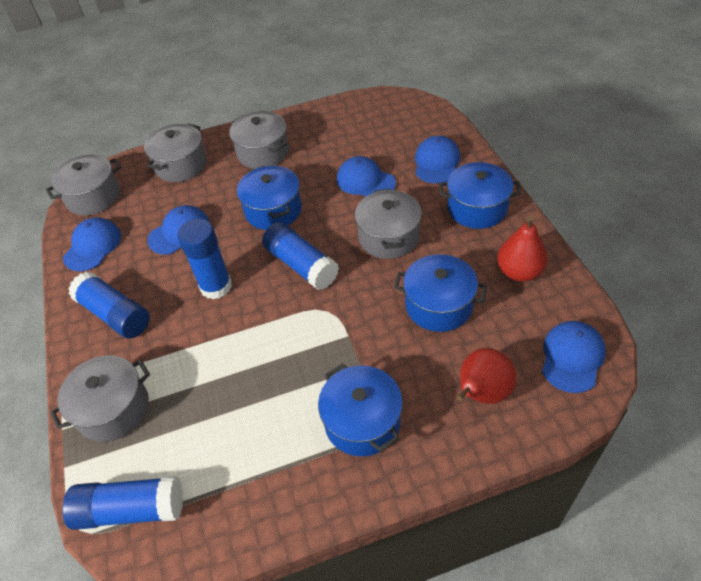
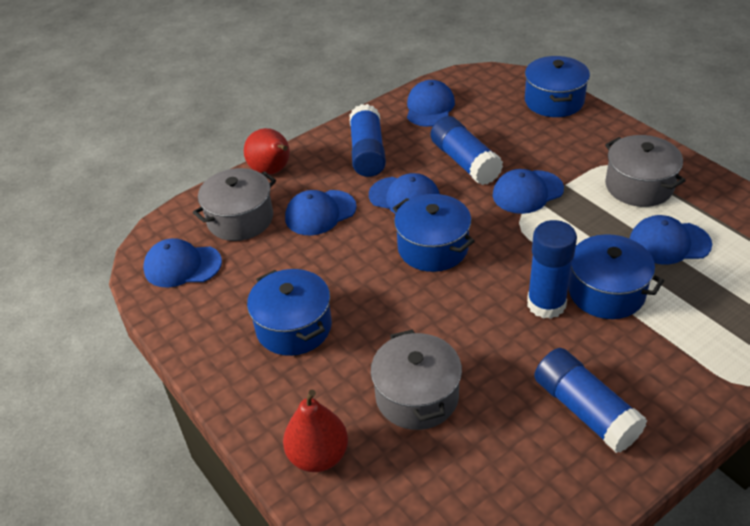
blue cap: [63,217,121,271] [147,205,210,255] [337,156,396,197] [415,136,460,183] [542,321,606,393] = 5 -> [143,238,222,288] [285,190,357,235] [369,173,440,214] [407,80,455,127] [493,169,564,214] [630,215,712,265] = 6
grey pot: [46,154,121,215] [50,355,150,442] [144,123,207,182] [229,111,289,169] [355,189,422,259] = 5 -> [193,168,276,241] [371,330,462,430] [605,135,686,207] = 3

